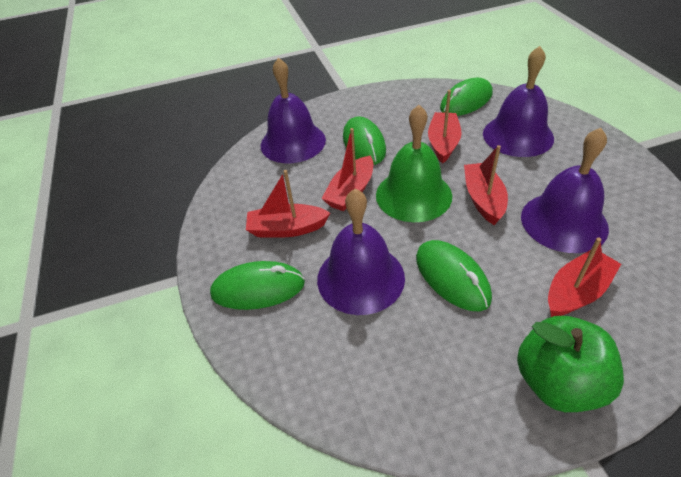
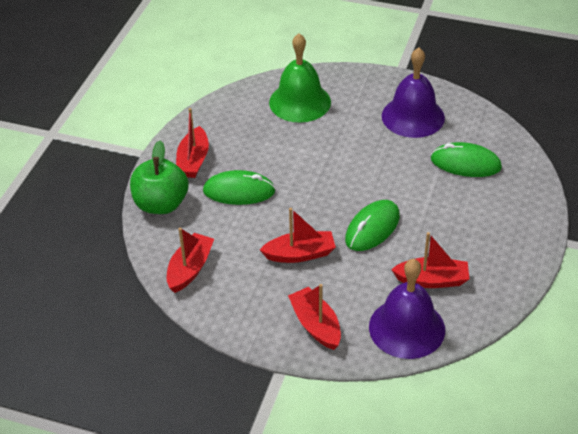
green mouse: [210,261,305,310] [343,116,386,165] [416,240,492,311] [440,78,493,116] = 4 -> [203,170,276,205] [345,200,400,251] [431,142,502,177] = 3
purple bell: [261,58,326,163] [317,189,405,315] [483,46,554,157] [521,128,609,253] = 4 -> [369,259,445,359] [382,48,445,138] = 2

